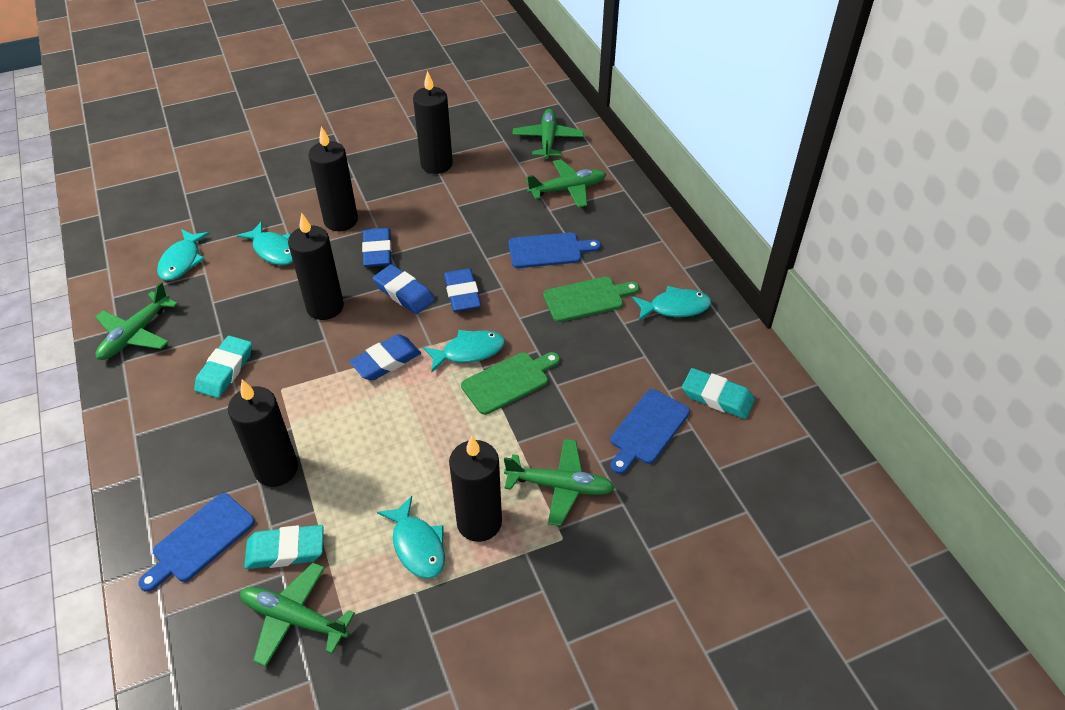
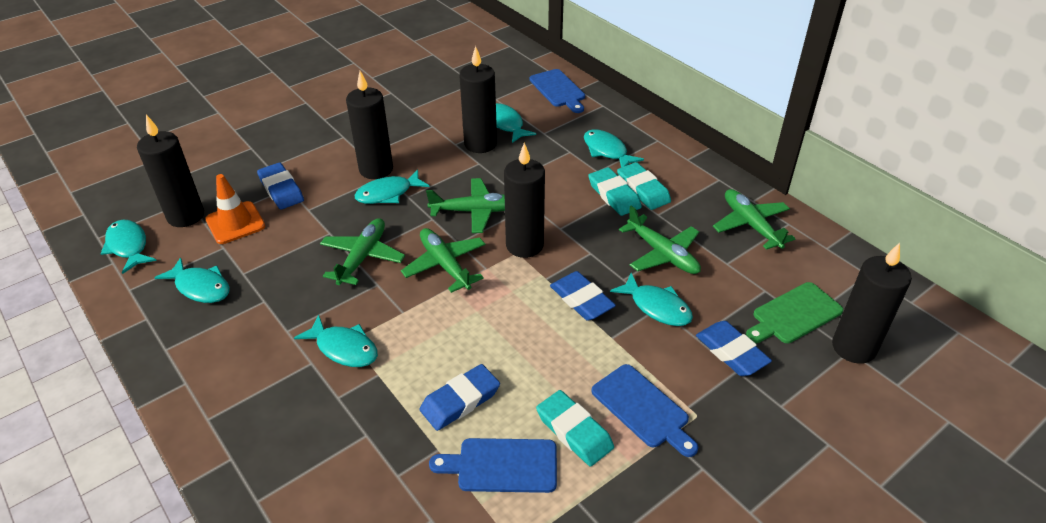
green cutting board: [461,352,560,415] [543,277,639,322] = 2 -> [746,282,843,343] = 1
orange traffic cone: none = 0 -> [205,174,265,244] = 1
turquoise fish: [157,229,210,281] [237,221,293,265] [377,496,445,579] [423,330,505,372] [632,286,711,321] = 5 -> [100,220,157,274] [154,257,230,303] [294,315,378,367] [354,169,430,204] [496,103,536,143] [584,129,644,168] [610,273,693,326] = 7

